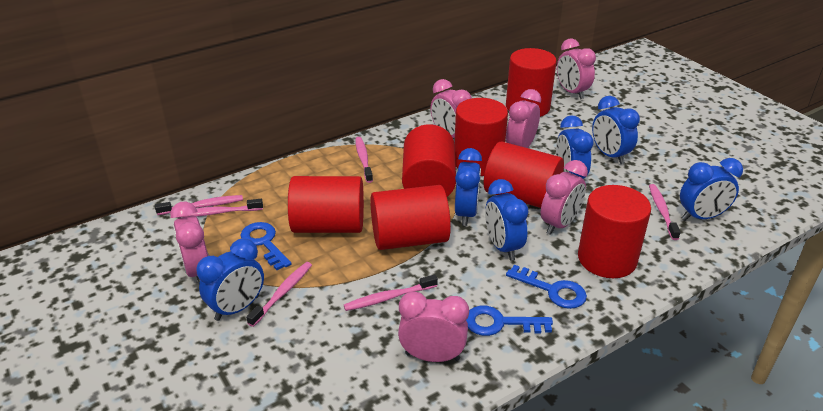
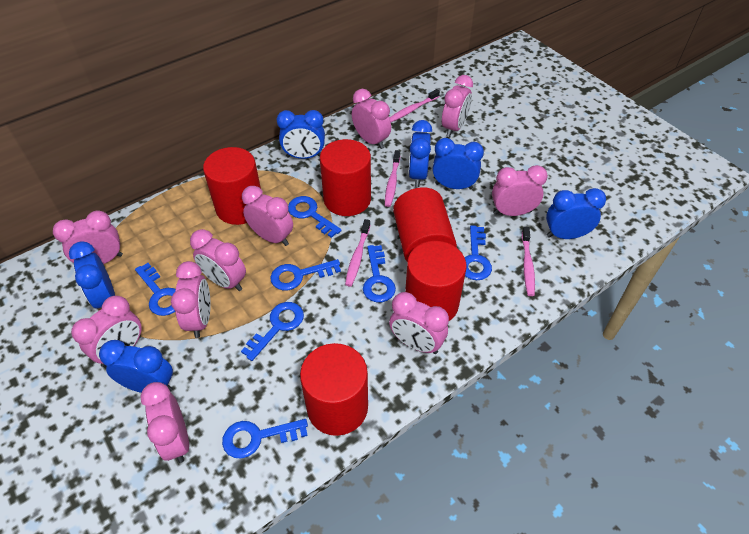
blue key: [240,222,291,270] [466,306,553,336] [506,265,587,309] = 3 -> [135,263,176,316] [222,419,308,458] [241,302,304,361] [270,259,341,290] [288,196,342,238] [363,245,396,302] [465,226,492,280] = 7
pink clock: [170,202,208,283] [398,291,469,362] [431,79,472,138] [506,89,541,148] [541,160,588,235] [557,38,596,99] = 6 -> [53,211,123,264] [71,296,142,367] [140,382,189,463] [171,261,211,338] [190,229,246,291] [242,186,293,246] [352,89,391,149] [389,292,449,354] [442,75,473,137] [492,165,548,216] = 10
pink toothbrush: [155,195,243,215] [176,199,263,218] [246,262,312,327] [344,274,438,311] [355,137,373,183] [649,184,681,240] = 6 -> [345,219,370,286] [385,150,400,207] [390,89,440,122] [522,227,535,296] = 4
red cylinder: [288,176,364,233] [370,185,451,250] [402,124,456,197] [454,98,508,176] [484,141,564,208] [506,48,557,117] [578,185,651,278] = 7 -> [203,147,261,225] [300,343,368,436] [320,139,371,216] [393,187,457,261] [405,241,466,321] = 5

